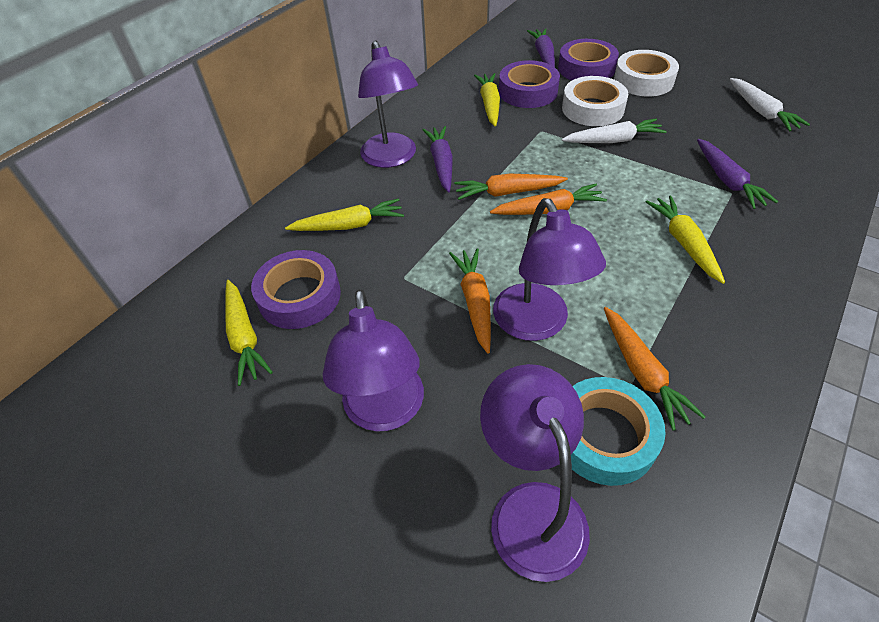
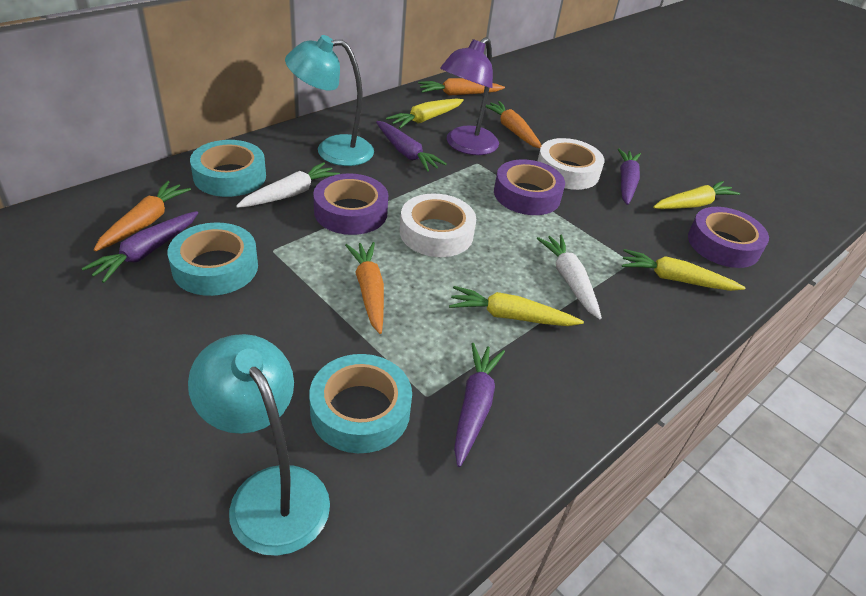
purple carrot: [422,126,453,192] [527,28,555,67] [697,139,778,209] = 3 -> [82,211,198,283] [376,121,447,172] [454,343,505,467] [618,149,641,205] = 4
purple lamp: [323,289,424,431] [358,41,418,168] [480,364,590,582] [493,198,606,341] = 4 -> [440,37,499,155] = 1
turquoise lamp: none = 0 -> [188,334,330,556] [285,35,374,166] = 2
turquoise tape: [571,377,666,486] = 1 -> [167,222,258,296] [190,140,266,197] [309,354,412,453] = 3

